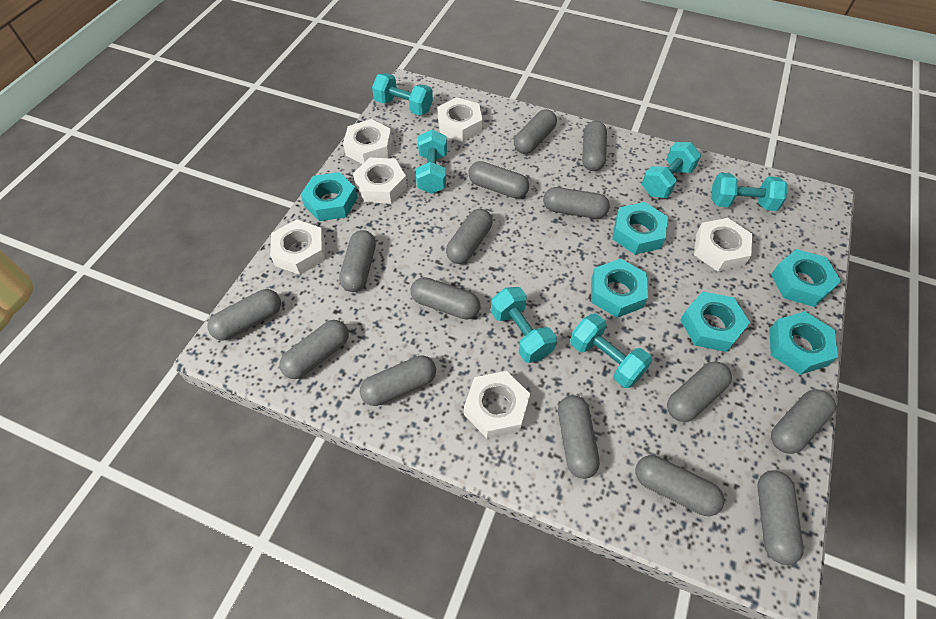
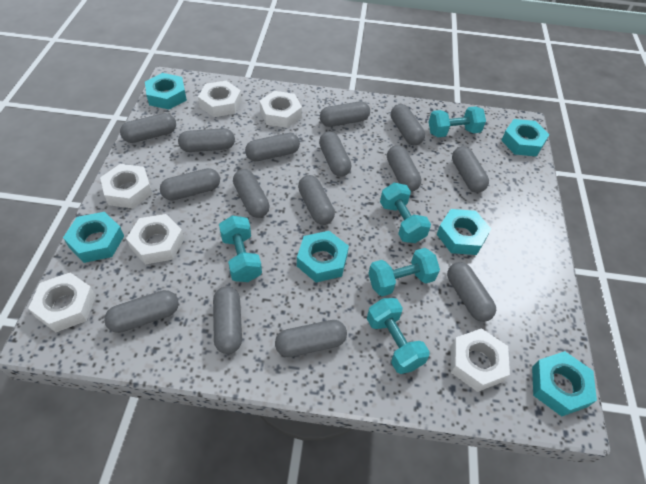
turquoise dumbbell: [372,73,433,115] [416,130,447,194] [491,287,557,363] [570,314,652,388] [642,142,701,198] [711,173,788,211] = 6 -> [219,215,262,282] [367,298,430,374] [368,248,440,296] [380,183,431,243] [429,106,486,137] = 5

